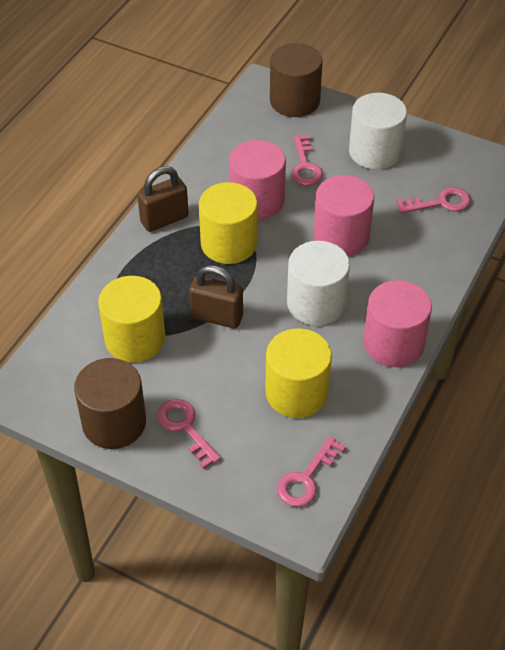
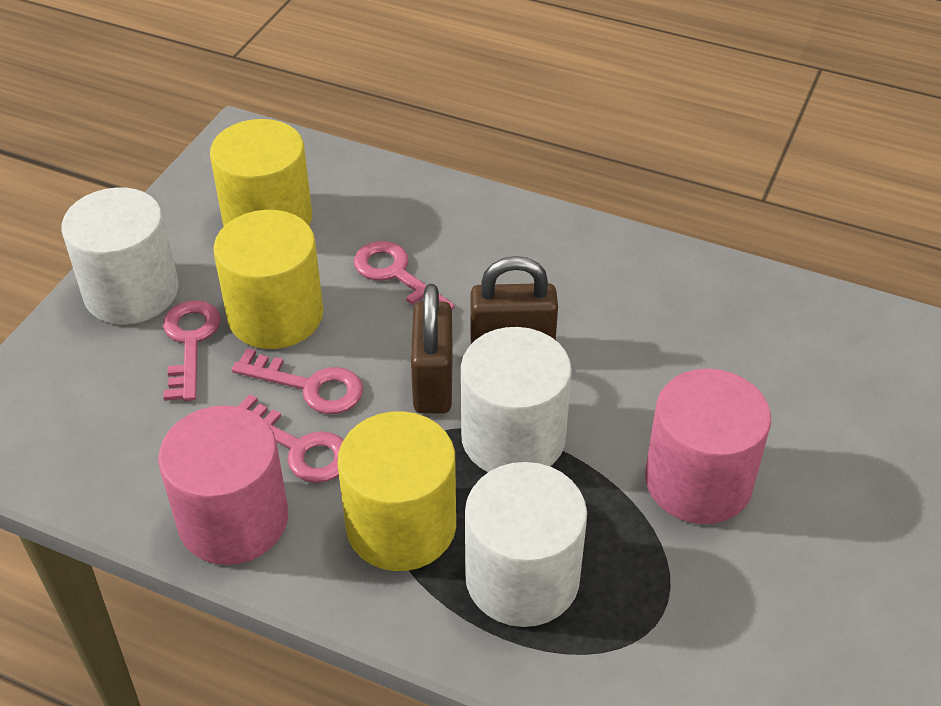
brown cylinder: [74,358,146,449] [270,43,323,117] = 2 -> none = 0
pink cylinder: [229,140,286,219] [313,175,374,256] [364,280,432,367] = 3 -> [158,405,288,565] [645,369,771,524] = 2
white cylinder: [287,241,350,326] [349,93,407,169] = 2 -> [62,187,179,324] [461,327,572,472] [465,462,587,627] = 3

